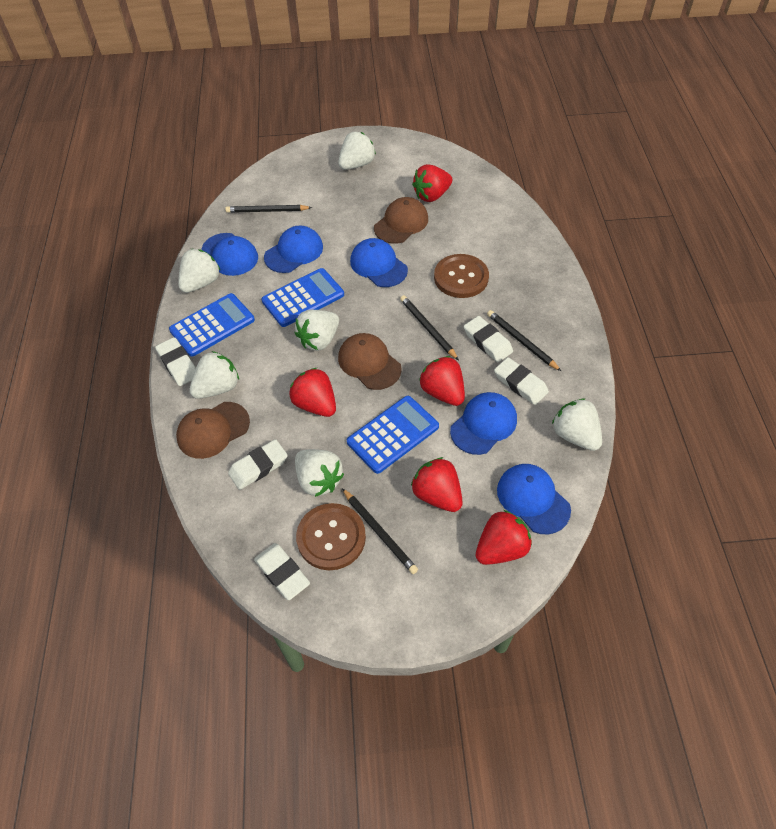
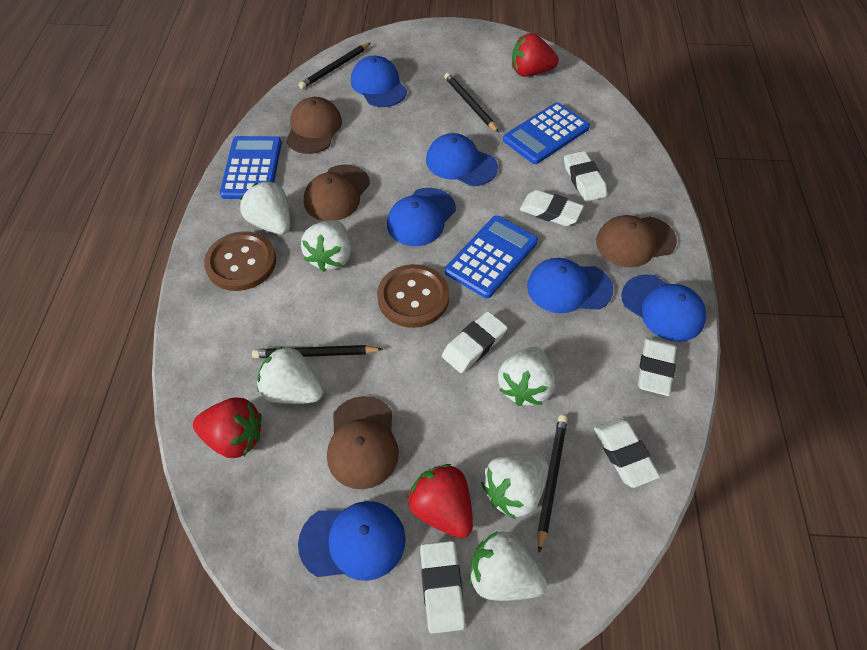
blue cap: [202,233,258,276] [264,225,323,273] [350,238,408,287] [450,392,517,455] [497,464,571,534] = 5 -> [298,501,406,581] [351,56,407,107] [387,188,456,246] [426,133,498,186] [527,258,613,313] [621,274,707,342] = 6
brown cap: [176,402,250,459] [338,333,402,390] [374,197,428,244] = 3 -> [286,97,342,154] [304,164,370,221] [327,396,399,489] [596,215,677,267] = 4
red strawberry: [289,368,336,417] [411,457,463,512] [412,164,452,202] [419,356,465,406] [476,510,532,565] = 5 -> [193,397,262,458] [407,464,473,538] [512,33,559,77] = 3
white eraser: [155,337,196,386] [228,439,288,490] [254,543,310,600] [464,316,513,362] [494,357,549,405] = 5 -> [420,541,465,634] [442,311,508,373] [520,190,584,226] [564,151,607,202] [594,418,660,488] [638,338,676,396] = 6

